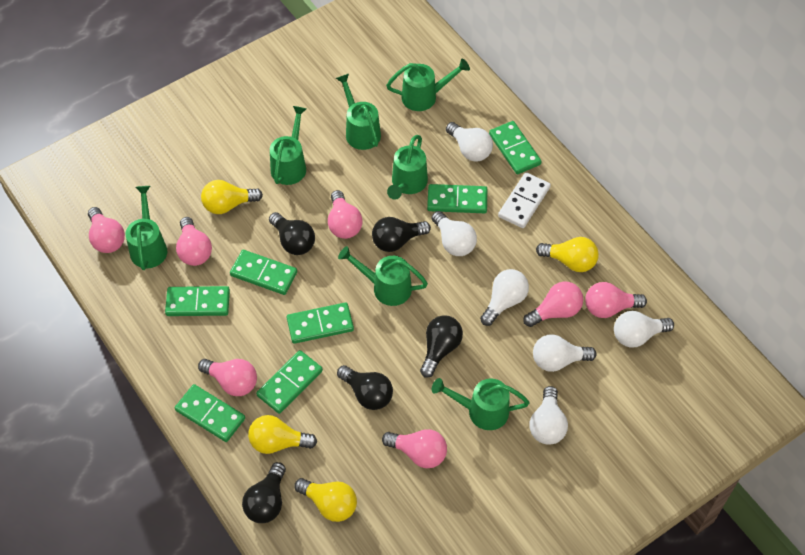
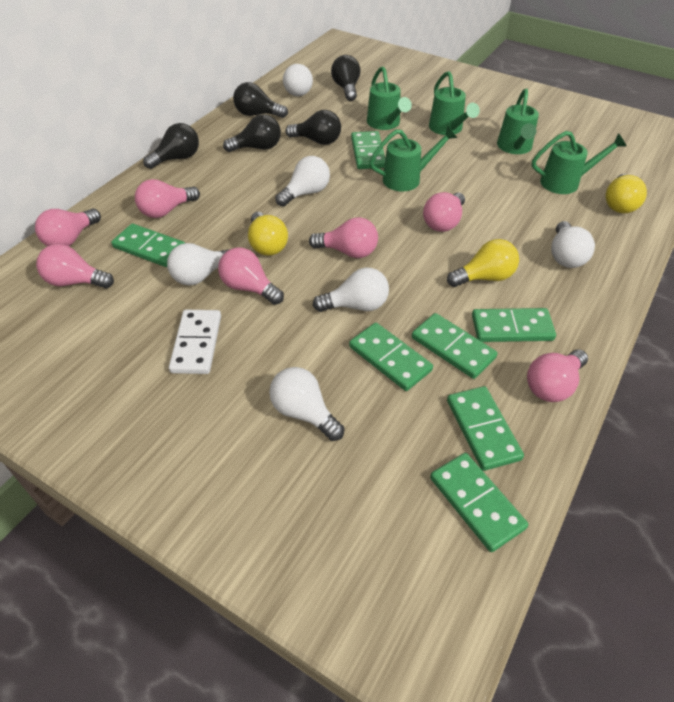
green watering can: [125,186,167,270] [270,106,306,185] [336,74,381,150] [338,246,428,306] [386,58,470,111] [387,135,428,200] [432,378,529,430] = 7 -> [367,66,412,130] [369,126,457,191] [429,71,480,135] [497,88,539,154] [532,131,626,194] = 5
yellow light bulb: [201,180,263,214] [248,415,317,454] [294,478,357,522] [536,237,599,272] = 4 -> [248,212,288,256] [447,239,519,287] [606,174,647,213] = 3

